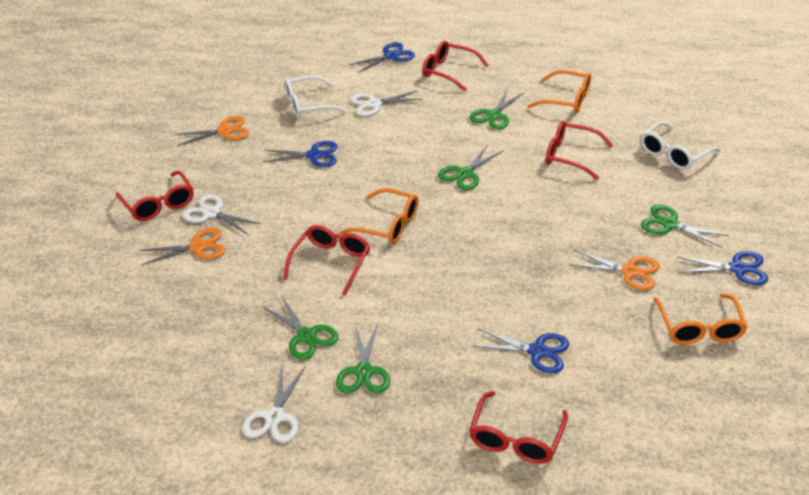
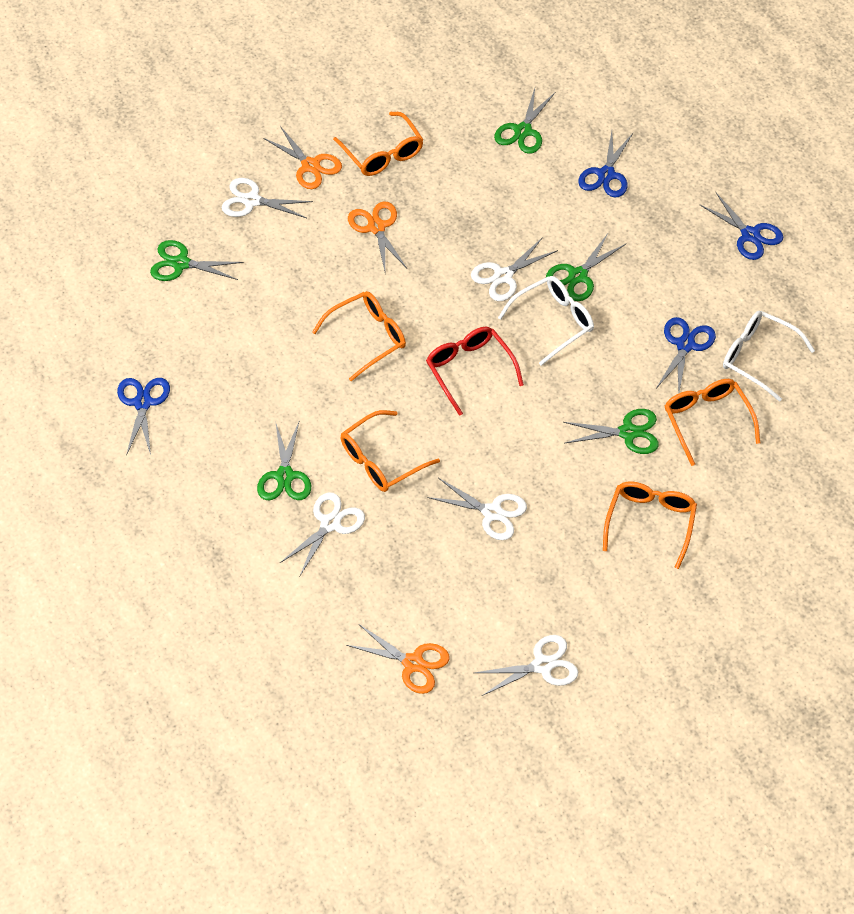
orange glasses: [339,188,419,244] [527,70,591,113] [654,293,748,345] = 3 -> [312,291,406,381] [333,112,424,176] [340,410,440,492] [603,482,697,569] [665,379,760,466] = 5
red glasses: [116,171,193,221] [283,225,370,296] [422,41,488,91] [469,391,568,464] [546,121,613,180] = 5 -> [426,327,524,416] = 1
white scissors: [183,194,261,235] [242,367,305,443] [351,90,422,116] = 3 -> [221,178,313,218] [280,492,365,576] [427,478,527,540] [471,237,558,301] [474,635,578,696] = 5

